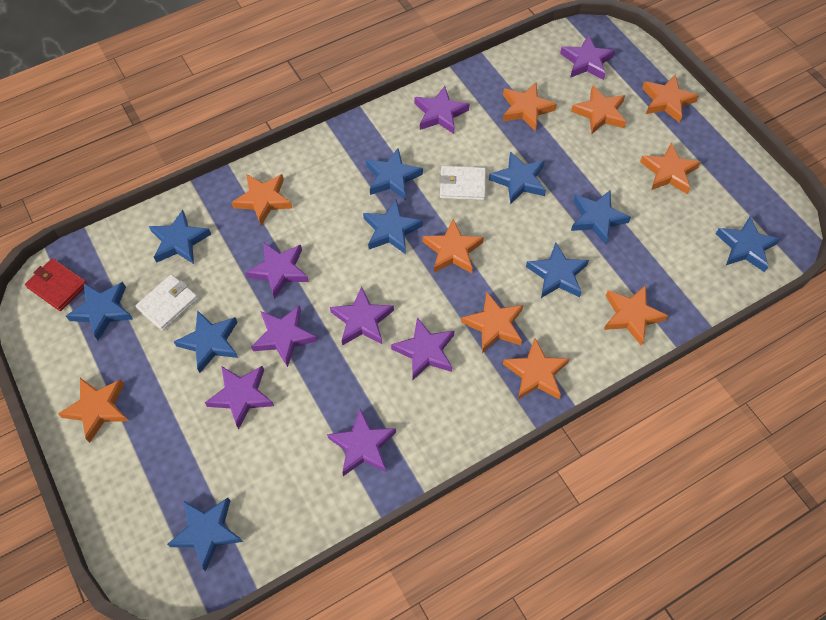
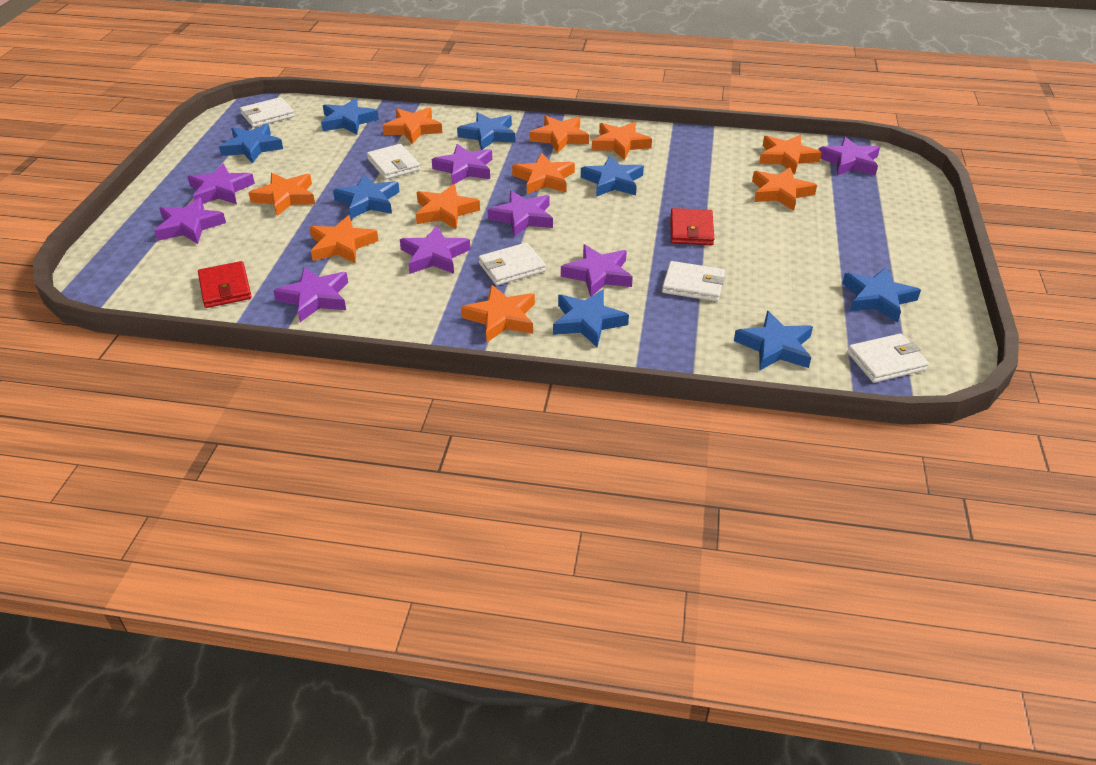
blue star: [66,282,133,341] [149,210,211,264] [167,498,243,571] [173,310,238,373] [363,199,423,254] [366,148,423,200] [489,151,546,204] [526,242,589,298] [571,190,631,245] [716,216,780,272] = 10 -> [219,124,283,163] [321,98,379,134] [333,174,400,219] [457,112,515,150] [553,289,629,347] [581,155,644,197] [734,311,813,370] [842,267,921,323] = 8
red wallet: [25,258,88,311] = 1 -> [198,261,252,308] [670,208,714,245] = 2
white wallet: [135,274,198,331] [439,166,486,200] = 2 -> [240,97,295,127] [367,144,420,179] [478,243,546,285] [662,261,725,302] [847,334,929,383] = 5

